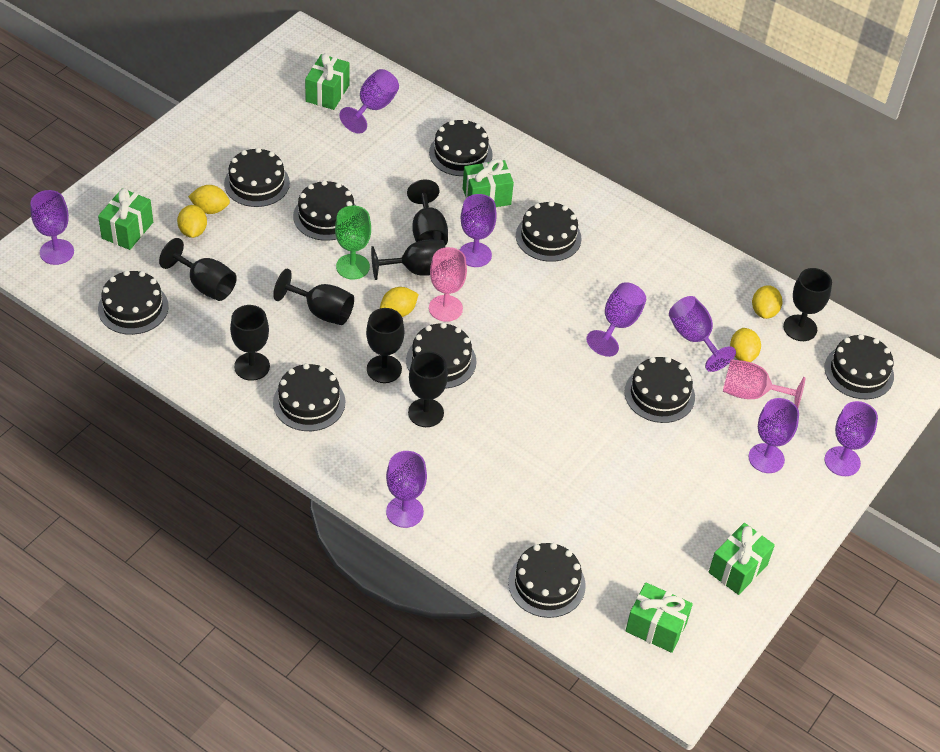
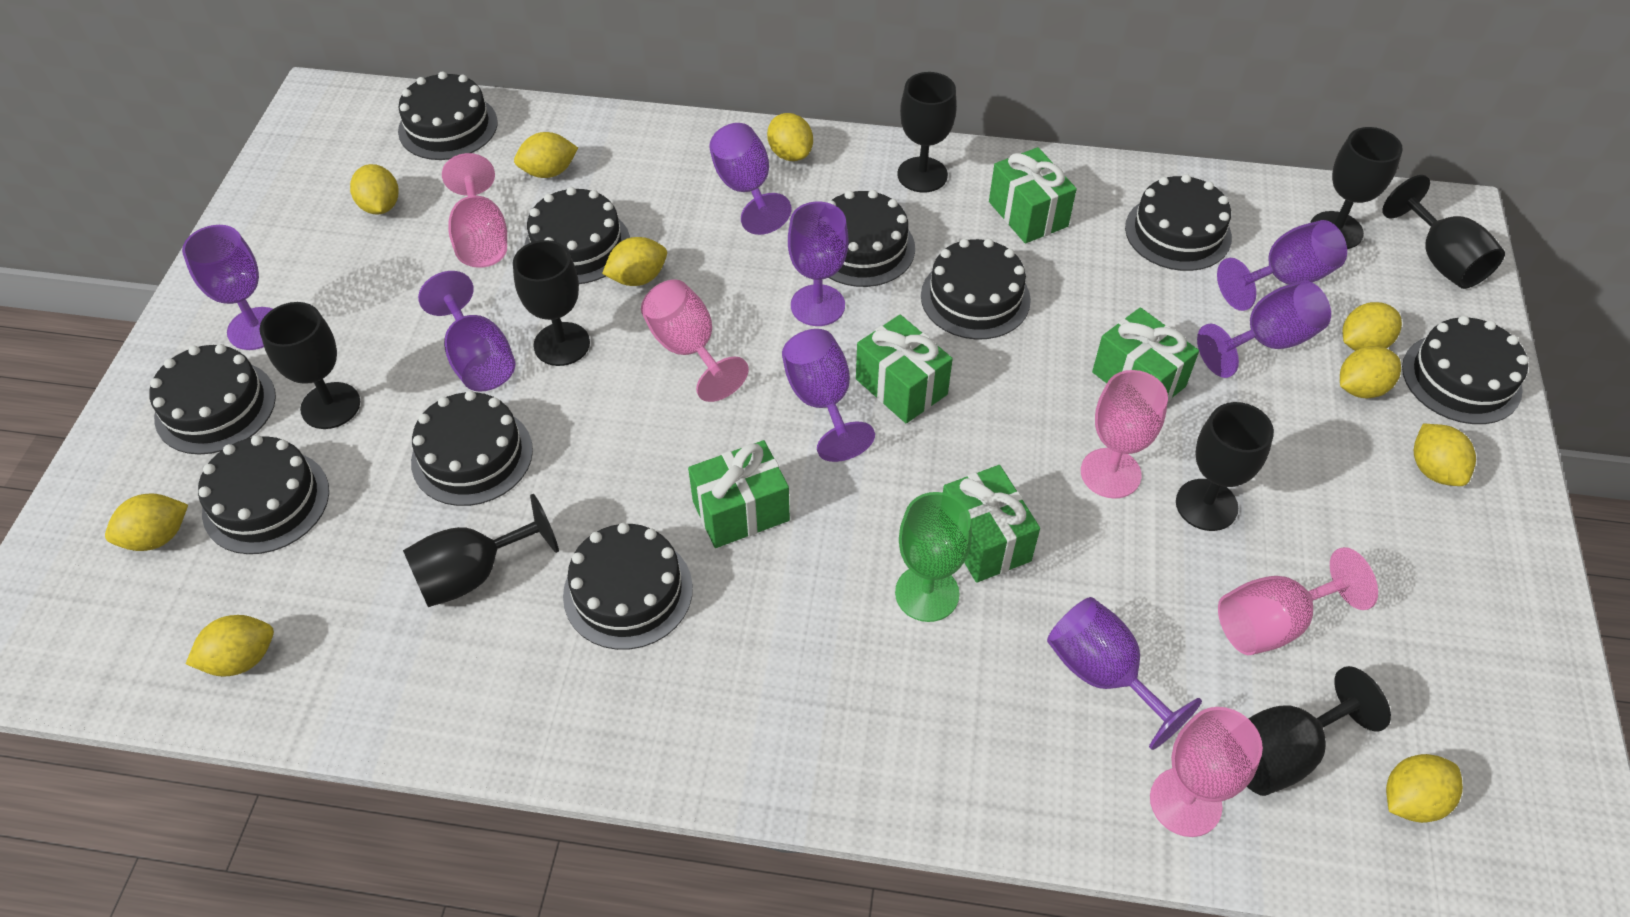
pink goblet: [429,247,467,322] [723,359,805,408] = 2 -> [442,153,507,268] [641,279,749,402] [1081,370,1168,499] [1150,707,1263,837] [1218,547,1378,655] = 5
yellow lemon: [177,205,207,238] [188,185,230,214] [380,287,419,317] [730,328,761,362] [752,285,782,319] = 5 -> [105,494,188,551] [186,615,274,676] [350,164,399,214] [514,132,578,178] [602,237,667,286] [767,113,813,161] [1340,346,1401,398] [1342,302,1402,351] [1386,754,1463,823] [1414,424,1476,486] = 10

